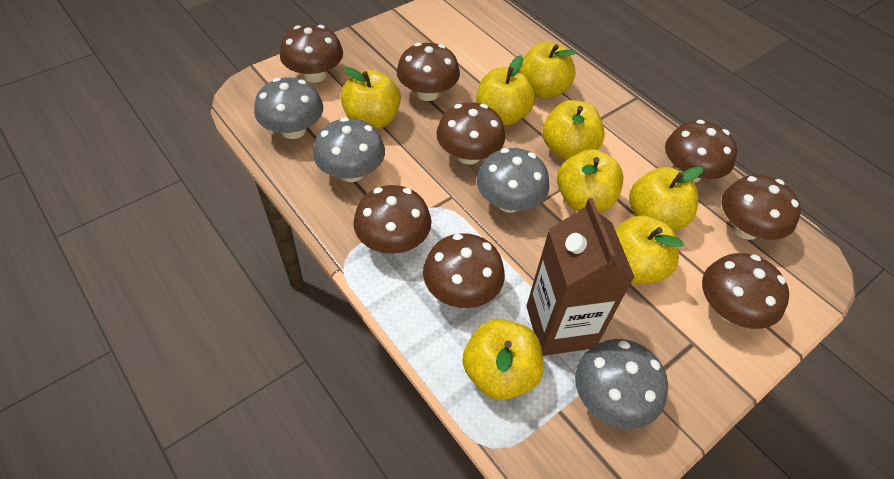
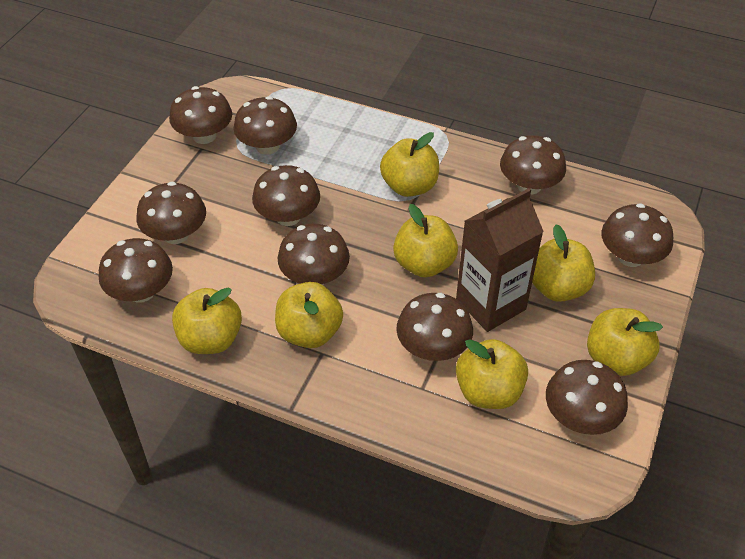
brown mushroom: [280,25,343,83] [353,185,431,254] [397,42,460,101] [423,233,505,308] [436,102,505,165] [665,120,737,183] [702,253,789,329] [722,175,801,240] = 8 -> [99,238,173,303] [137,182,206,244] [169,86,232,144] [233,96,297,155] [252,165,320,226] [278,224,350,285] [396,293,473,361] [500,135,566,195] [546,360,628,435] [601,203,673,267] = 10
grey mushroom: [254,77,323,139] [313,117,385,182] [477,148,550,213] [575,339,668,429] = 4 -> none = 0
yellow apple: [341,66,401,129] [462,319,544,400] [476,56,535,126] [520,42,577,99] [542,100,605,160] [557,149,623,212] [615,216,684,284] [629,166,703,231] = 8 -> [172,288,242,354] [275,282,343,348] [380,132,439,197] [393,204,458,277] [456,339,528,409] [532,224,595,302] [587,308,663,376] = 7

